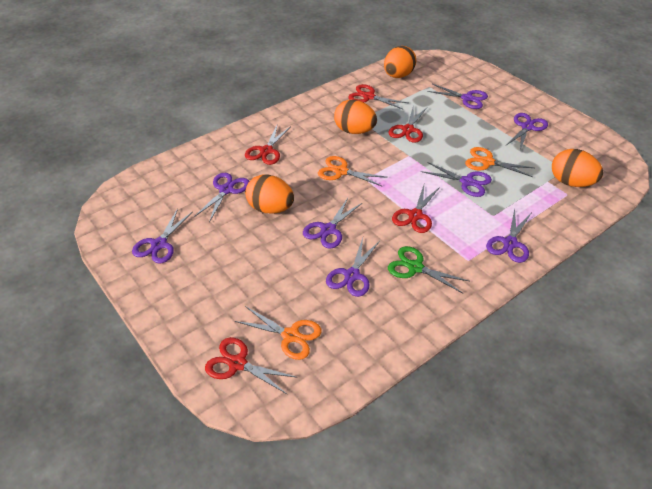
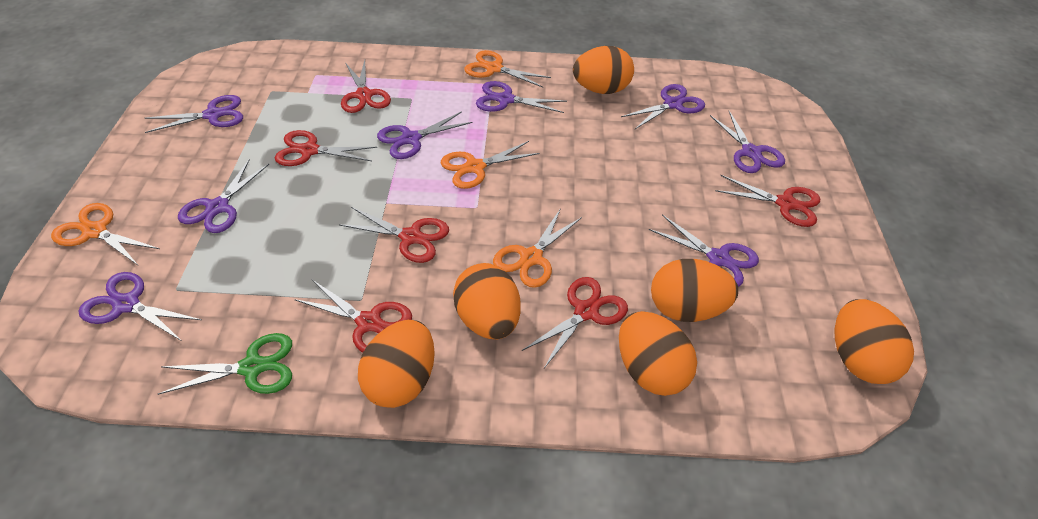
orange egg: [245,174,294,214] [334,99,377,134] [384,46,416,78] [552,149,603,187] = 4 -> [358,320,435,408] [453,263,521,339] [573,46,634,94] [619,311,697,396] [651,259,738,322] [835,299,914,384] = 6
orange scissors: [235,306,322,360] [318,156,388,187] [465,147,534,177] = 3 -> [51,203,160,265] [441,141,540,189] [464,50,551,88] [493,208,582,288] = 4
red scissors: [205,337,298,394] [245,126,291,165] [348,84,408,110] [389,105,427,143] [392,185,440,233] = 5 -> [275,130,377,166] [294,280,412,353] [339,207,449,263] [341,60,391,113] [522,277,628,368] [715,175,820,227] = 6

